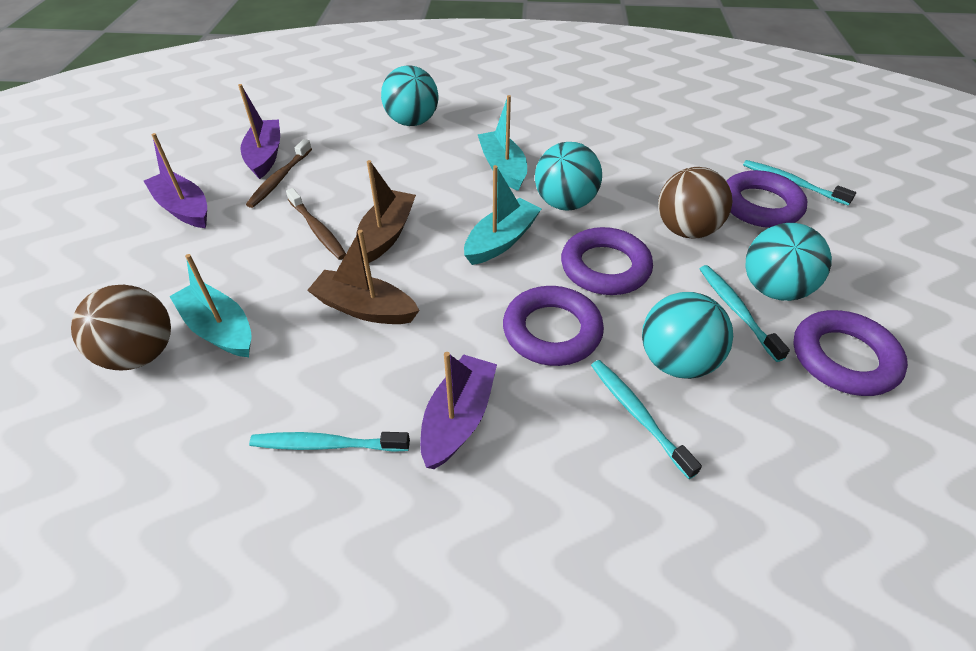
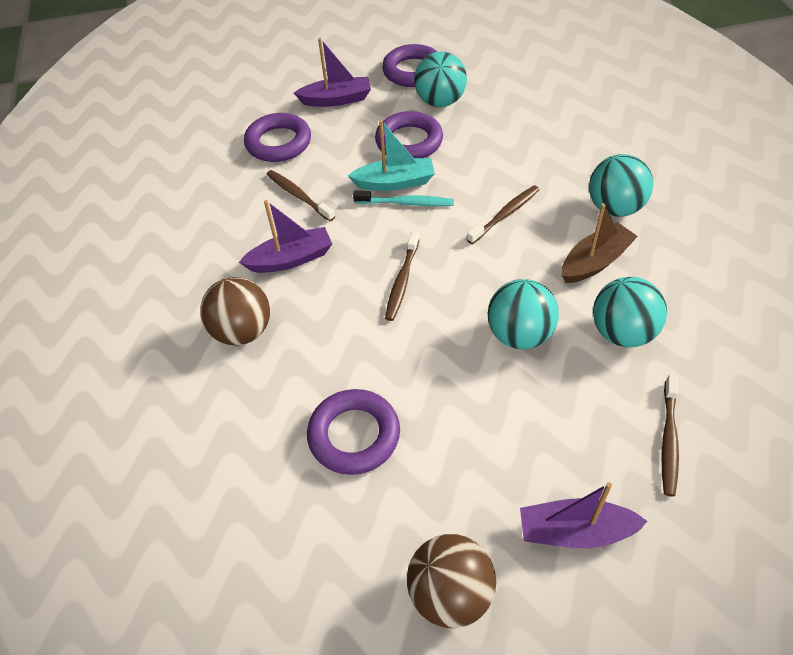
brown boat: [307,230,420,324] [356,160,416,263] = 2 -> [562,203,638,283] = 1
brown toothbrush: [246,139,312,208] [286,188,346,260] = 2 -> [266,170,335,221] [385,231,420,321] [467,186,539,244] [662,375,679,497] = 4
turquoise boat: [169,254,252,357] [464,165,542,265] [478,95,527,191] = 3 -> [348,120,435,191] = 1
turquoise toothbrush: [249,432,410,452] [591,360,702,479] [700,265,790,362] [743,160,856,206] = 4 -> [353,191,454,206] = 1

